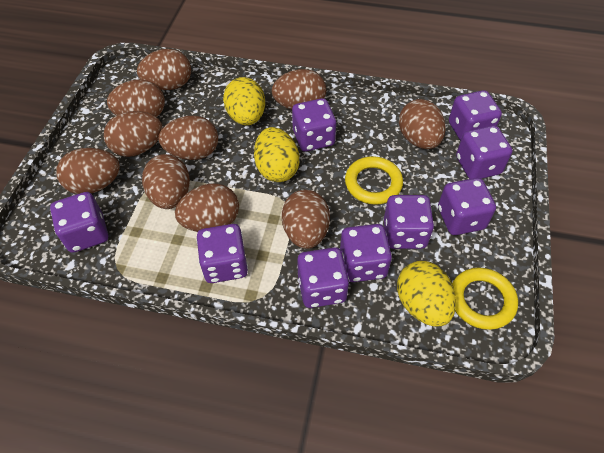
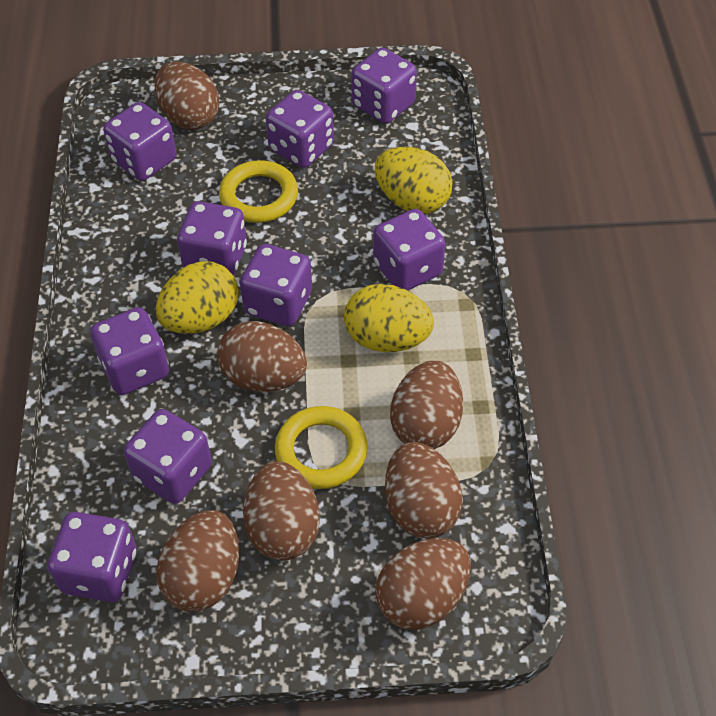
brown egg: [56,148,120,194] [104,111,162,157] [107,80,165,117] [137,49,191,90] [142,154,190,209] [158,116,218,160] [175,183,239,232] [272,69,326,110] [282,190,330,249] [399,99,446,149] = 10 -> [155,62,219,130] [156,510,239,612] [217,321,307,392] [243,461,320,560] [375,538,471,630] [385,442,463,538] [390,361,463,449] = 7

